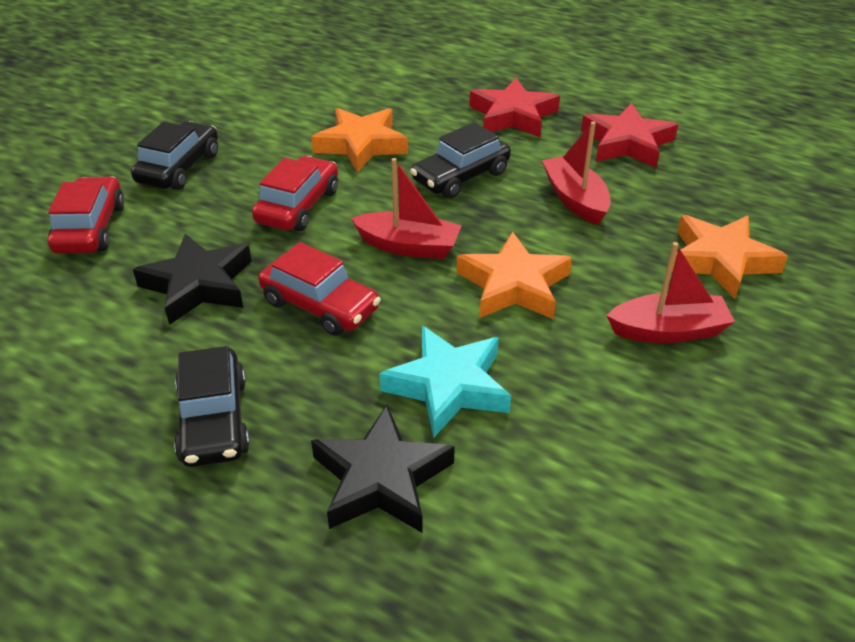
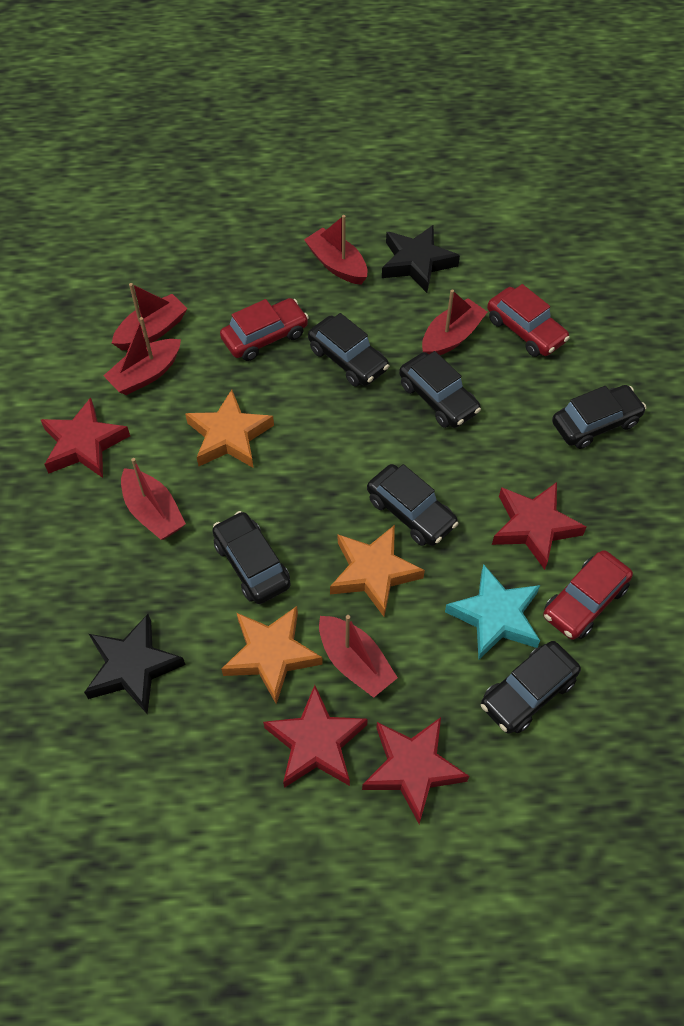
black car: [131,121,218,190] [174,346,250,467] [410,122,511,198] = 3 -> [212,511,291,604] [308,313,389,387] [367,464,459,546] [399,351,481,428] [481,641,581,734] [552,385,646,449] = 6
red boat: [351,158,462,259] [542,122,611,225] [607,242,735,343] = 3 -> [103,317,181,395] [112,283,188,350] [121,458,186,540] [304,215,368,285] [319,615,398,698] [422,289,487,355] = 6
red star: [469,78,560,137] [581,103,678,168] = 2 -> [40,397,130,478] [263,685,368,788] [362,717,469,824] [492,482,586,570] = 4

